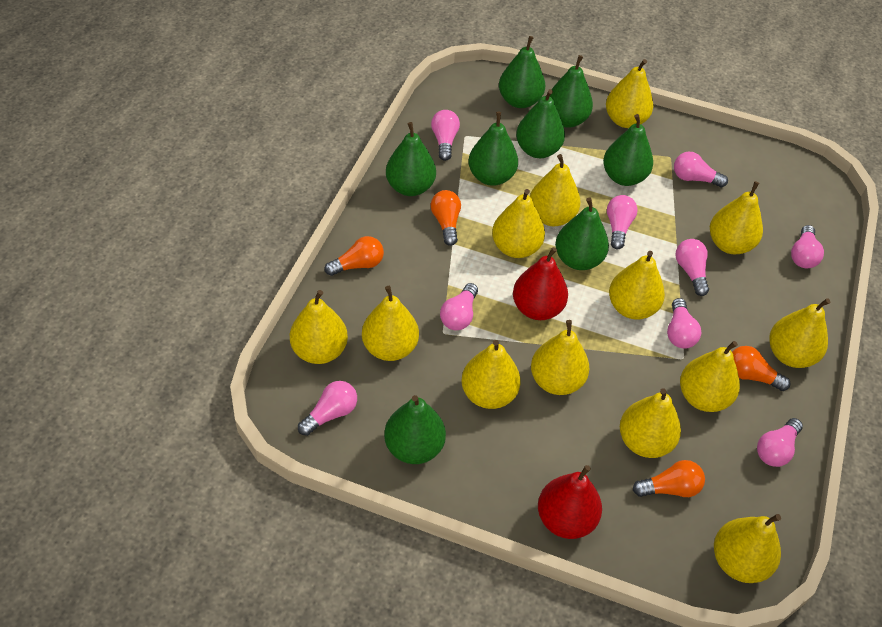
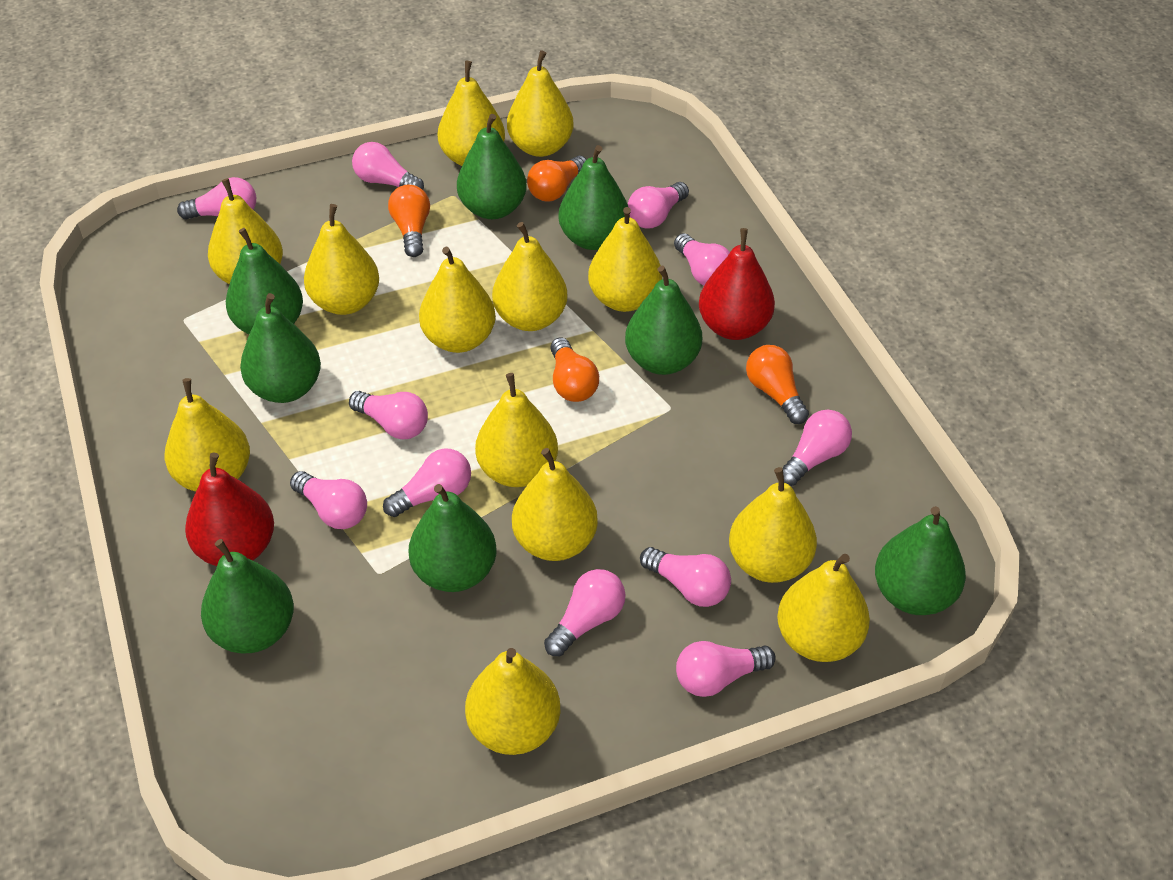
pink light bulb: [298,381,357,436] [431,110,460,161] [440,283,478,330] [607,195,638,249] [667,298,702,349] [674,152,728,188] [675,239,709,296] [757,418,803,467] [791,225,824,268] = 9 -> [177,177,256,220] [290,471,367,529] [349,391,428,439] [352,142,424,190] [383,448,471,517] [544,569,626,656] [628,182,689,228] [640,547,731,607] [674,233,730,286] [676,641,776,697] [782,410,852,486] = 11

